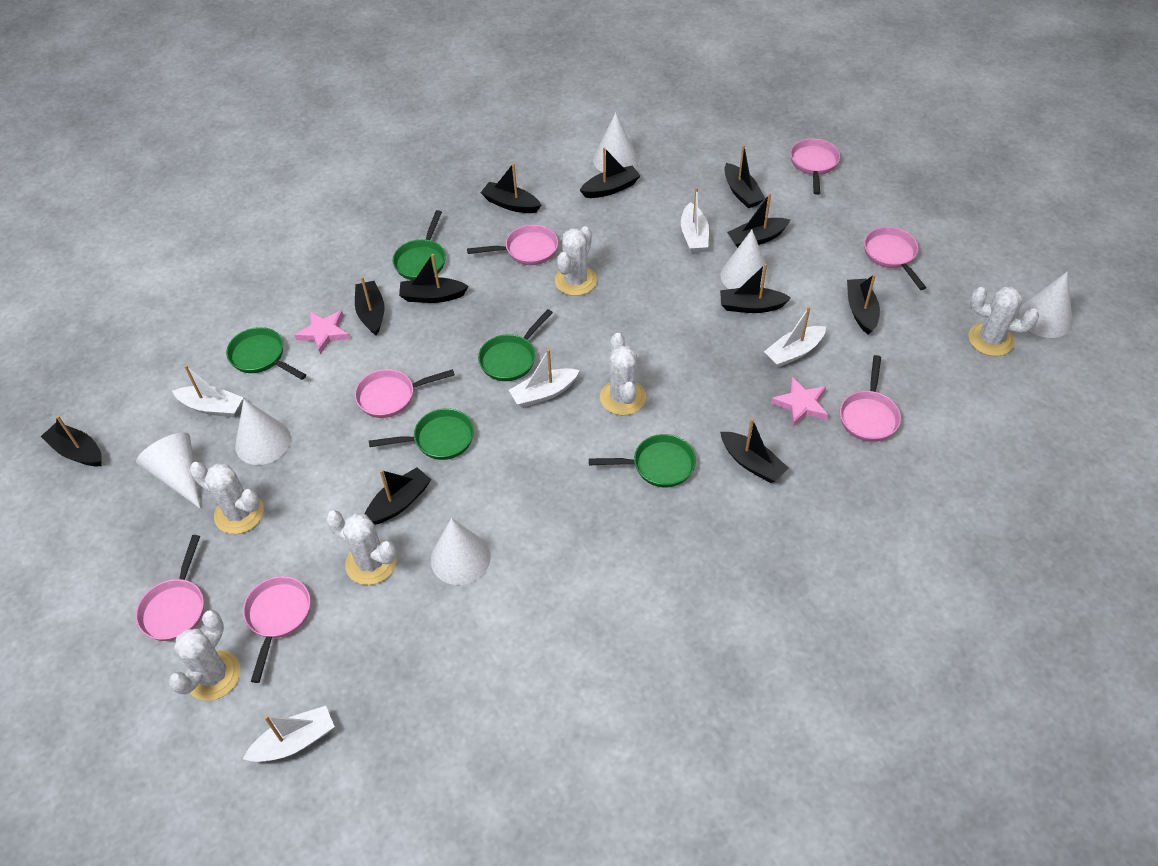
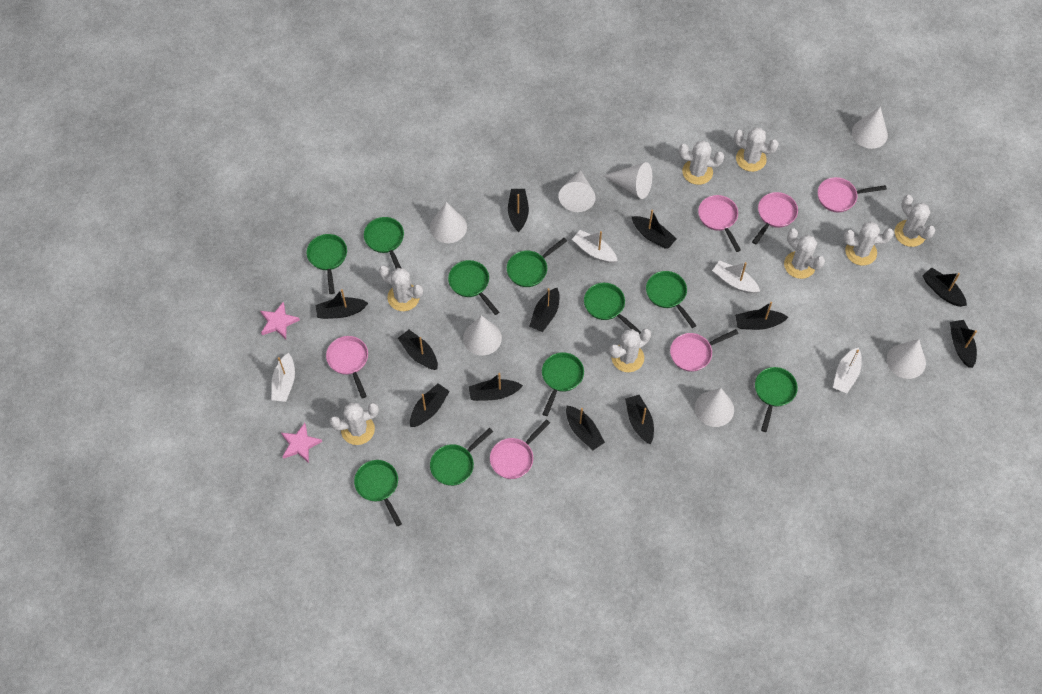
black boat: [41,416,102,466] [355,276,385,335] [365,467,431,525] [399,254,469,303] [481,163,541,213] [580,147,640,198] [720,264,791,313] [720,418,789,483] [724,145,765,208] [727,193,790,248] [847,274,880,335] = 11 -> [316,289,368,319] [398,330,438,370] [410,383,450,427] [469,373,523,401] [508,189,529,232] [529,288,559,332] [566,406,605,450] [625,395,654,444] [632,210,677,249] [735,302,788,330] [922,267,967,307] [950,320,977,368] = 12
green pan: [226,327,306,380] [369,408,474,460] [392,210,446,280] [478,309,553,381] [589,434,696,487] = 5 -> [307,234,347,294] [354,460,402,526] [364,217,404,269] [430,428,493,486] [448,260,499,315] [507,238,567,287] [542,352,584,416] [584,283,641,334] [646,271,697,328] [755,367,798,432] = 10
pink pan: [136,535,204,641] [243,576,311,683] [355,369,455,418] [467,225,558,265] [790,138,840,195] [840,355,901,442] [864,227,926,290] = 7 -> [326,336,368,399] [490,419,550,479] [670,329,739,372] [698,195,741,252] [752,192,798,244] [818,177,887,212] = 6
white boat: [172,365,243,417] [243,706,335,762] [509,349,580,407] [681,187,709,253] [764,307,826,367] = 5 -> [271,353,295,402] [572,230,617,263] [712,260,760,294] [833,347,862,393] = 4
white cactus: [168,610,240,701] [190,462,264,534] [326,511,396,585] [555,226,597,296] [600,333,646,415] [968,287,1039,356] = 6 -> [330,402,379,445] [379,266,423,311] [609,329,651,372] [679,140,724,185] [734,127,779,172] [784,229,825,279] [843,221,894,266] [895,195,935,247] = 8
white cone: [136,432,200,508] [235,399,291,465] [431,518,491,585] [593,112,638,172] [720,230,771,289] [1018,271,1072,338] = 6 -> [430,202,467,243] [463,315,502,355] [558,170,596,212] [603,162,652,199] [695,388,734,427] [852,107,888,149] [887,339,926,379] = 7

